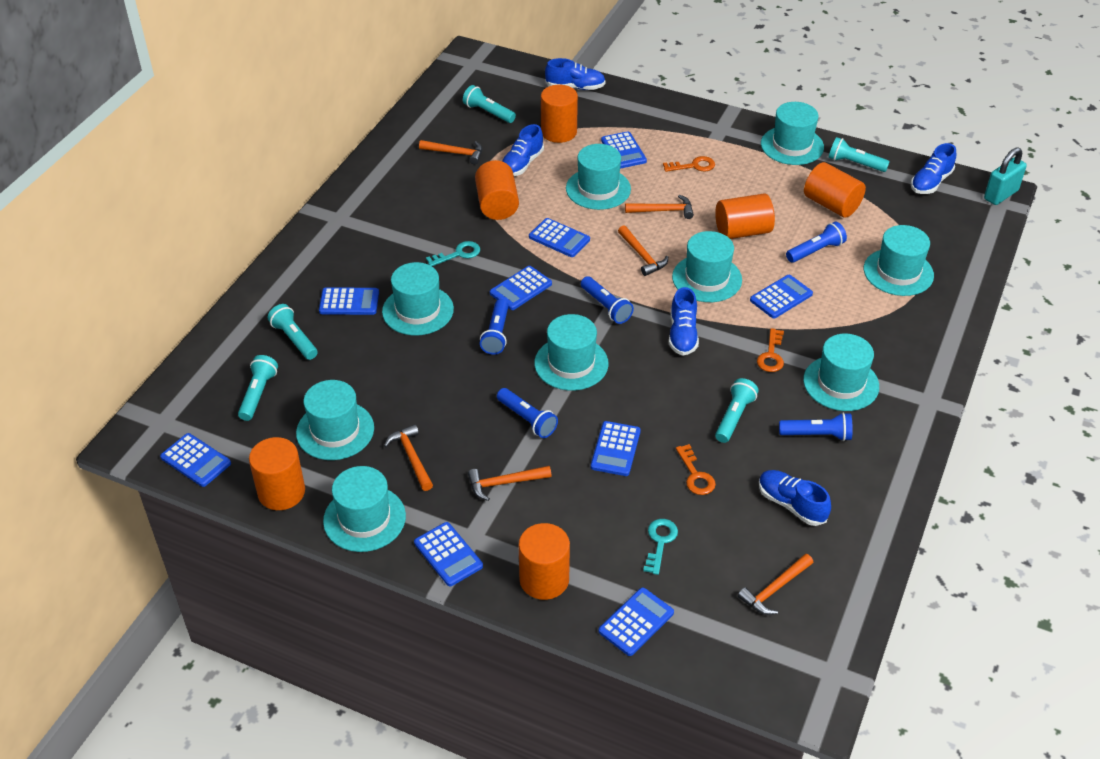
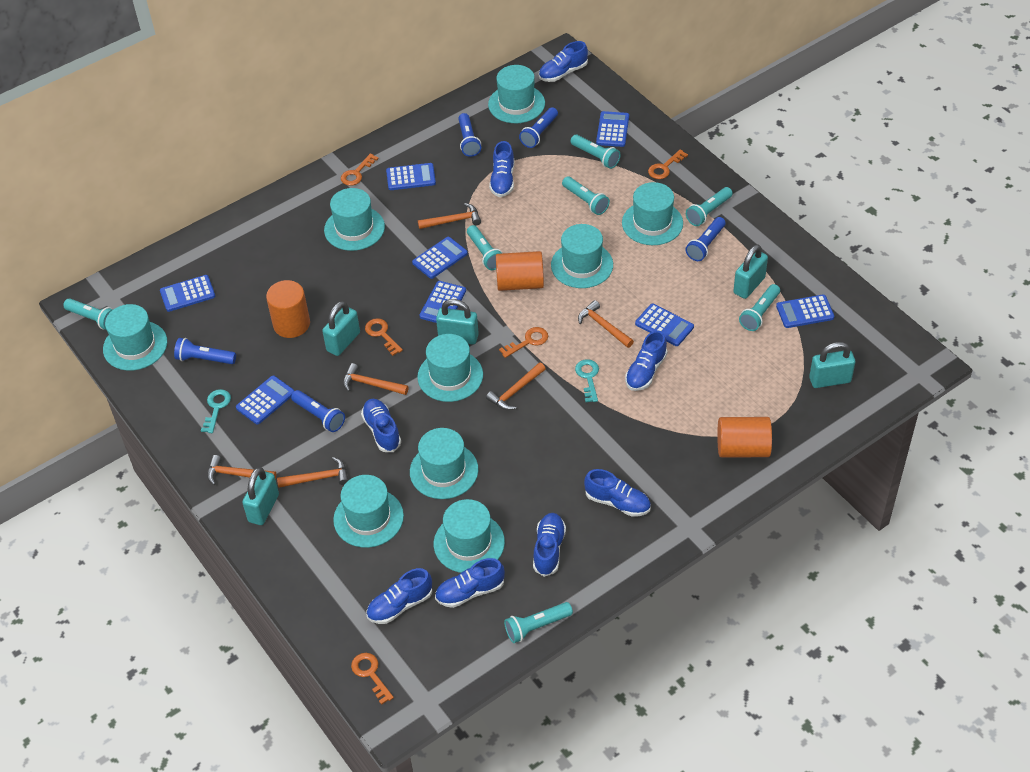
blue calculator: [160,433,231,487] [319,287,379,315] [414,522,483,586] [490,266,552,310] [529,218,590,257] [591,421,641,476] [599,587,674,656] [601,131,647,169] [750,275,813,318] = 9 -> [160,275,215,312] [236,376,294,425] [386,163,436,190] [412,237,468,279] [419,281,466,323] [596,111,629,147] [635,304,694,346] [776,295,834,328] = 8
blue shoe: [502,124,544,176] [545,58,606,90] [669,287,699,356] [759,470,831,526] [911,143,956,194] = 5 -> [361,399,401,452] [366,568,432,624] [435,558,505,608] [489,141,514,197] [533,513,566,577] [539,41,588,82] [584,469,651,517] [625,330,668,391] = 8
orange cylinder: [249,437,305,510] [475,160,519,220] [519,523,570,600] [541,85,578,143] [715,194,775,239] [804,162,866,218] = 6 -> [266,280,310,338] [496,251,544,291] [717,417,772,458] = 3
orange key: [663,156,715,172] [676,444,716,495] [757,328,784,372] = 3 -> [341,153,379,186] [351,653,394,705] [365,318,403,356] [499,327,548,358] [648,149,688,179] = 5
turquoise flashlight: [238,355,278,421] [268,304,318,360] [463,85,516,123] [715,378,759,443] [829,137,890,172] = 5 -> [63,298,113,330] [467,225,503,270] [504,602,573,643] [562,176,610,215] [571,135,621,169] [686,187,733,226] [739,284,780,331] = 7
turquoise padlock: [984,147,1027,205] = 1 -> [242,467,279,525] [322,301,360,356] [436,299,479,344] [733,244,768,299] [809,342,855,388] = 5

